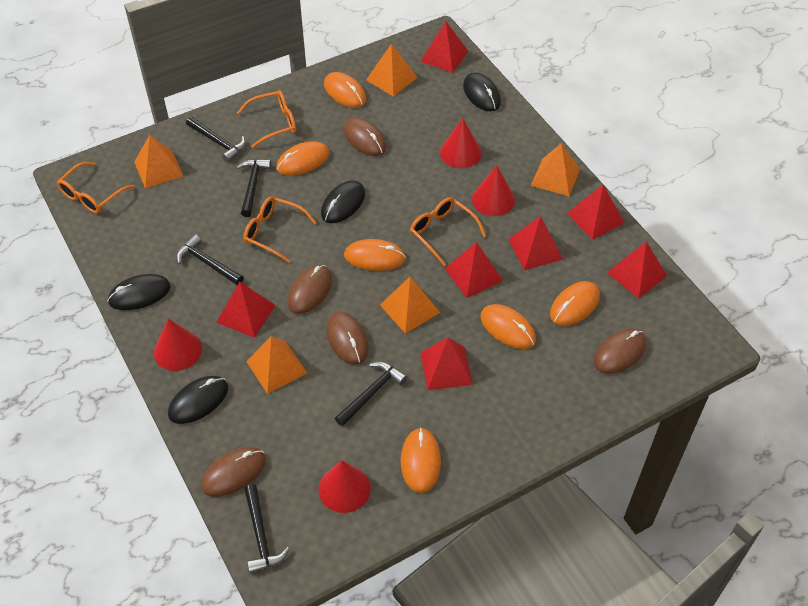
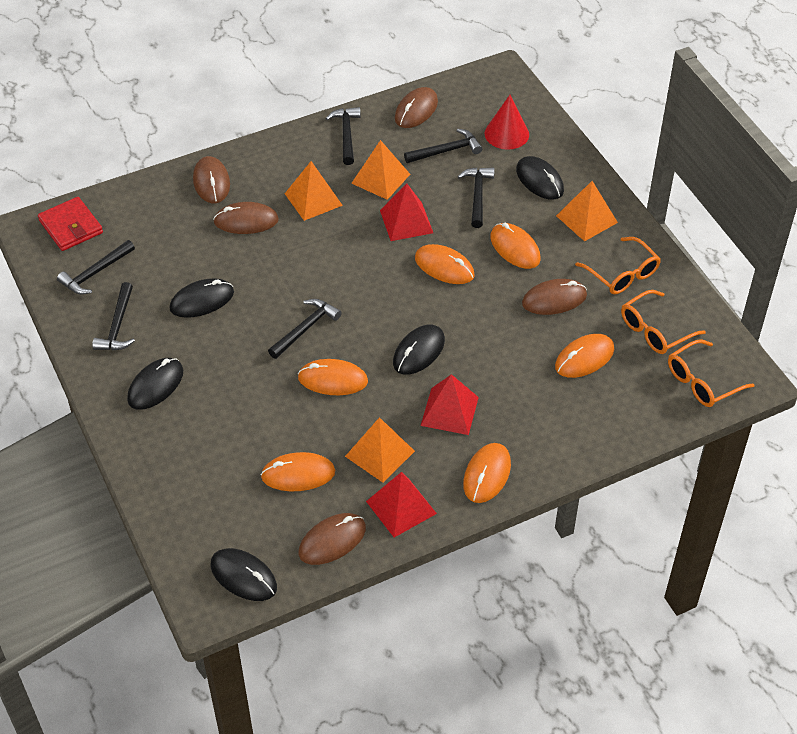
black hammer: [176,234,244,285] [186,117,246,162] [236,159,271,217] [244,484,289,574] [335,362,407,426] = 5 -> [57,240,135,294] [92,282,135,350] [268,299,342,359] [325,107,361,165] [404,129,482,163] [458,167,495,228] = 6
black mouse: [107,274,171,310] [168,376,228,424] [321,180,365,223] [463,72,501,112] = 4 -> [127,358,183,410] [170,278,234,318] [210,548,277,601] [393,325,445,374] [516,156,564,200] = 5
orange glasses: [57,162,135,214] [237,90,296,148] [244,196,317,263] [410,197,486,266] = 4 -> [575,237,661,294] [621,290,706,354] [668,339,754,407] = 3
orange pyramid: [134,135,183,188] [246,336,307,394] [366,44,418,97] [380,277,441,334] [531,143,580,196] = 5 -> [285,161,343,221] [345,417,415,483] [351,140,410,200] [556,181,618,242] = 4
red cone: [154,319,202,371] [318,460,371,513] [440,118,482,168] [472,166,515,216] = 4 -> [485,95,529,150] = 1
red pyramid: [216,282,276,338] [421,22,468,73] [421,337,473,390] [445,242,503,298] [508,216,563,270] [567,185,624,240] [607,242,667,298] = 7 -> [366,472,437,537] [380,183,433,241] [421,374,479,435] = 3
red wallet: none = 0 -> [38,197,103,251] = 1

